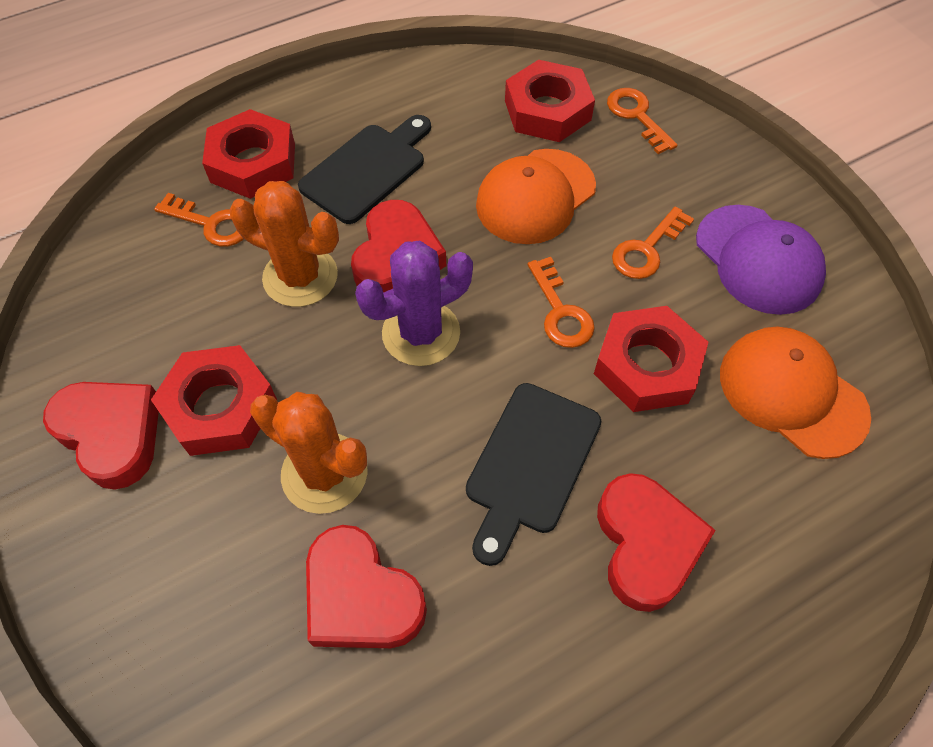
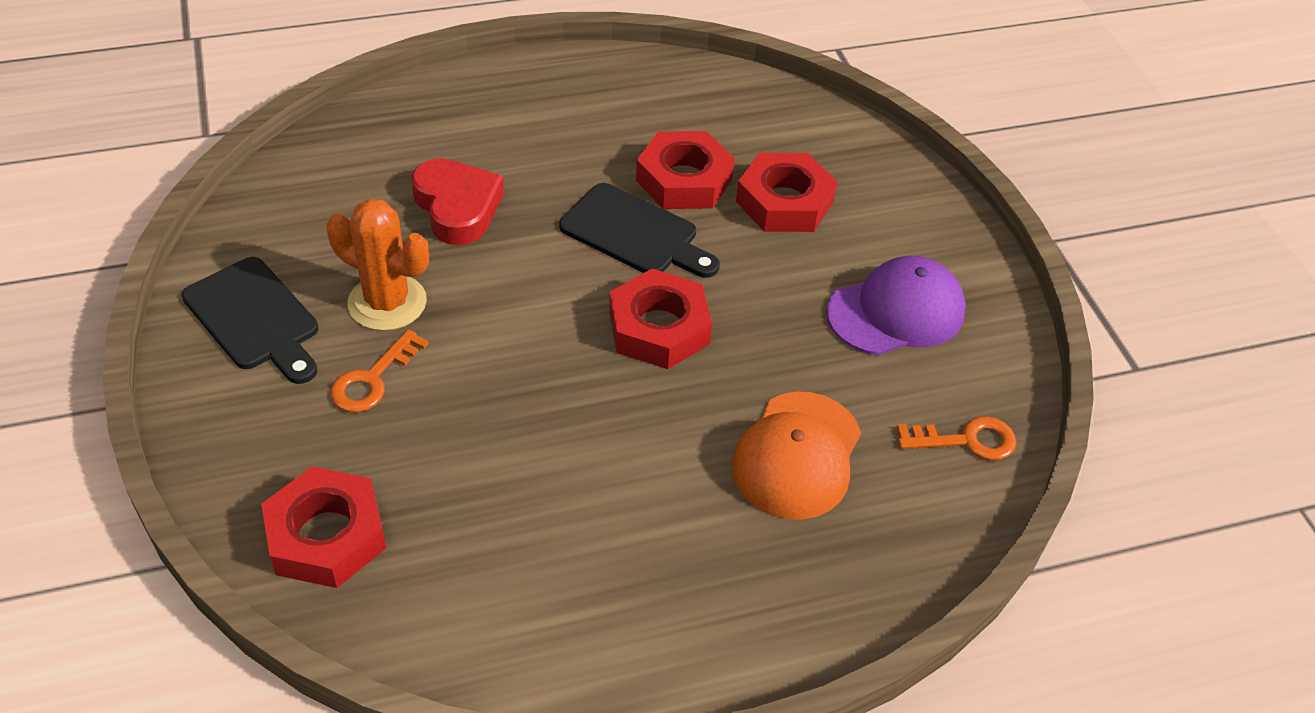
orange cactus: [229,181,339,307] [250,392,368,514] = 2 -> [326,199,429,331] = 1
orange cap: [476,149,596,244] [720,326,871,459] = 2 -> [732,392,861,520] = 1
orange key: [154,193,244,247] [527,257,595,348] [607,88,678,154] [612,207,694,279] = 4 -> [330,329,429,412] [897,416,1016,460] = 2
purple cactus: [355,241,473,366] = 1 -> none = 0
red heart: [43,382,159,490] [306,525,427,648] [351,200,446,292] [597,473,716,612] = 4 -> [411,158,504,245] = 1

